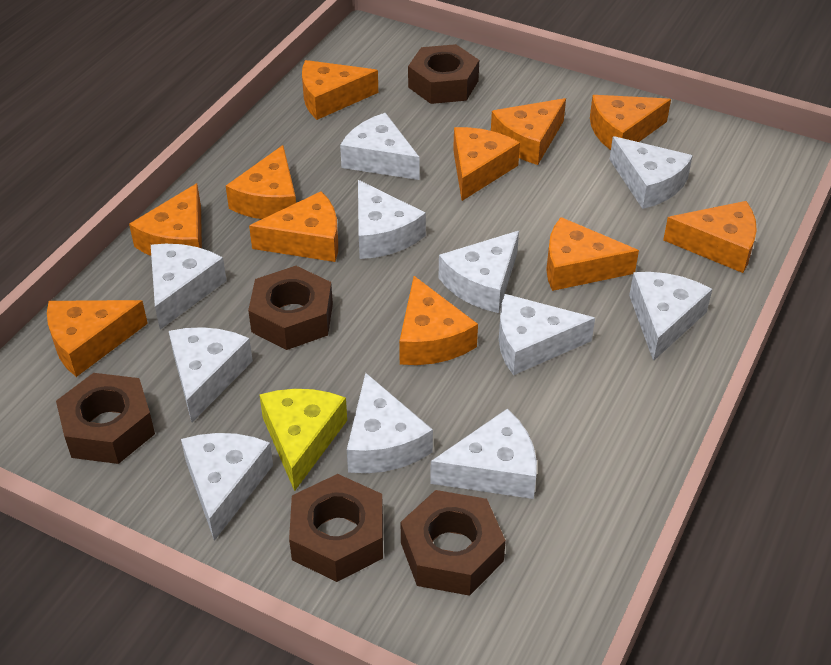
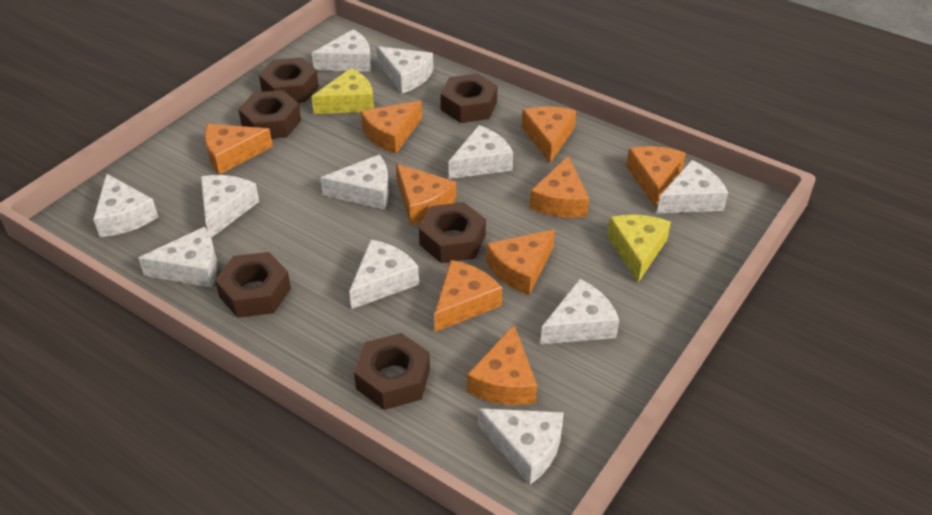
brown nut: [56,373,155,464] [248,266,333,350] [289,474,383,582] [401,490,506,596] [408,44,479,104] = 5 -> [215,252,291,318] [238,90,301,139] [259,57,319,103] [354,333,430,410] [419,202,486,263] [440,74,498,123] = 6
orange cheese: [47,300,148,377] [129,183,202,256] [226,145,296,219] [249,191,338,262] [302,60,378,120] [399,276,478,365] [453,127,520,201] [491,98,566,165] [546,217,639,291] [590,95,671,150] [663,201,757,273] = 11 -> [205,124,273,175] [361,101,422,154] [396,163,456,225] [434,260,502,332] [467,325,537,405] [486,229,555,295] [522,106,576,163] [530,156,589,218] [626,146,686,207] = 9
yellow cheese: [259,389,347,491] = 1 -> [311,68,374,114] [607,215,671,283] = 2

